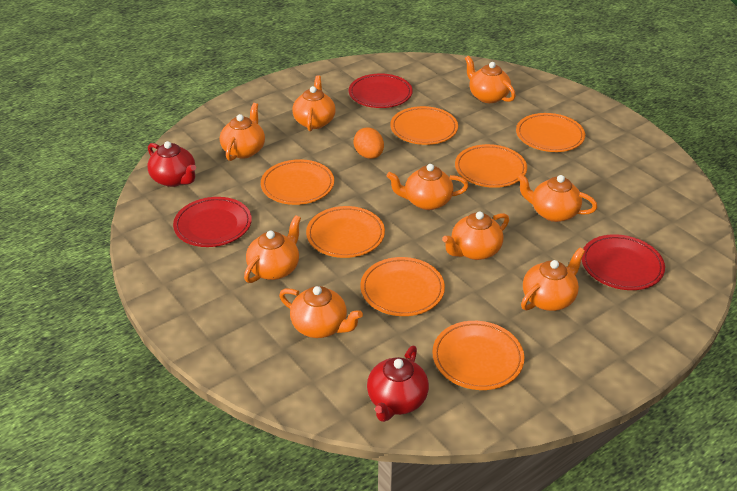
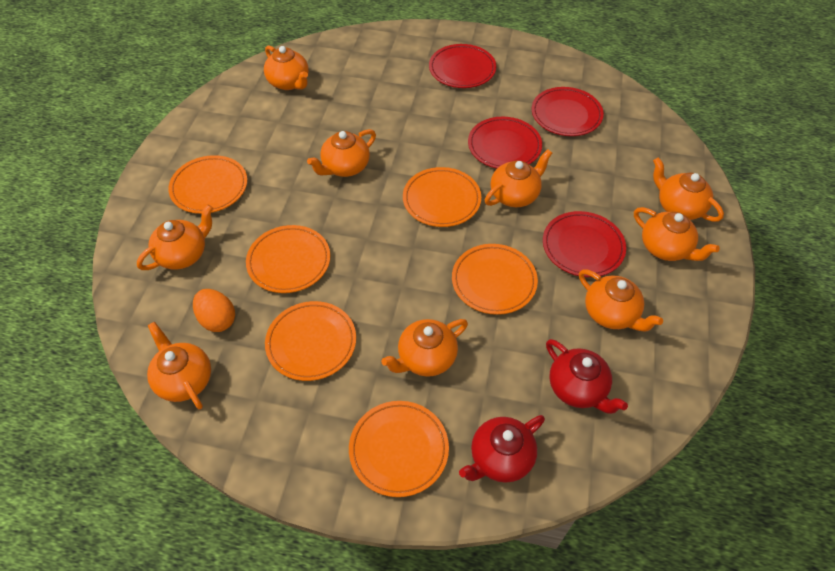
orange plate: [261,159,334,205] [306,206,385,258] [360,257,445,316] [390,106,458,145] [432,321,524,390] [455,144,527,188] [516,113,585,152] = 7 -> [168,155,247,214] [246,225,330,293] [265,301,356,381] [349,401,449,497] [403,167,481,227] [452,244,538,315] = 6
red plate: [173,197,252,247] [349,74,413,108] [581,234,665,290] = 3 -> [429,44,496,88] [468,117,542,169] [532,87,604,136] [543,211,626,277] = 4

